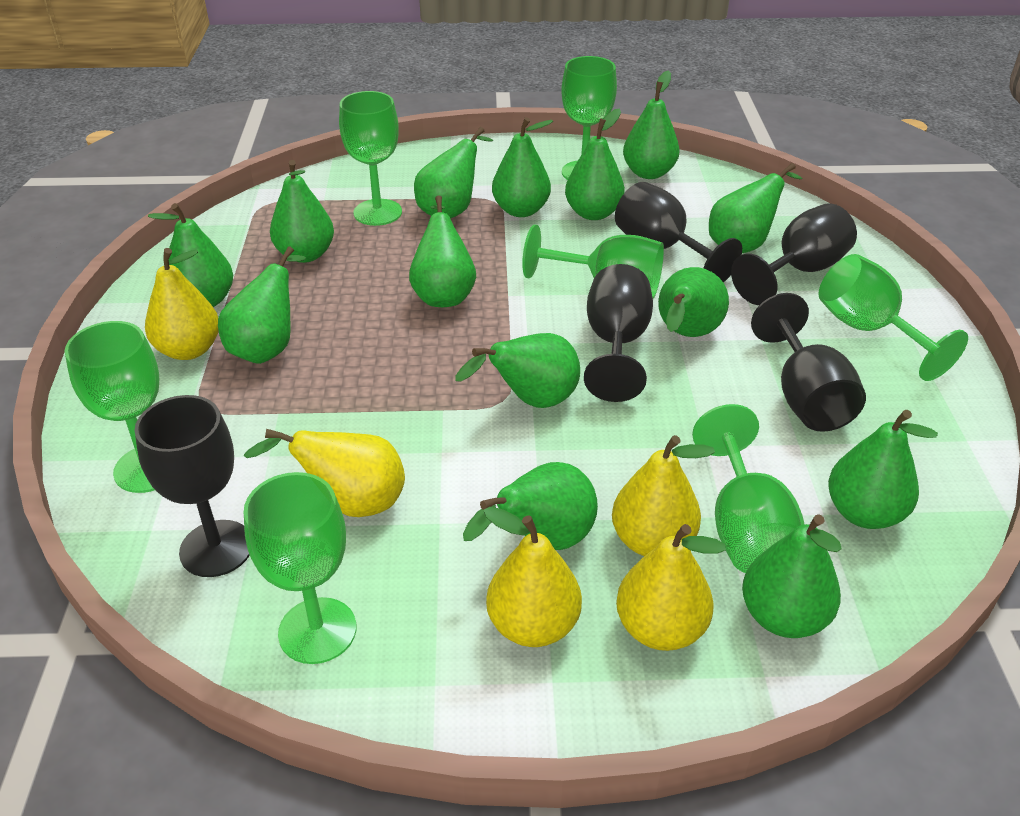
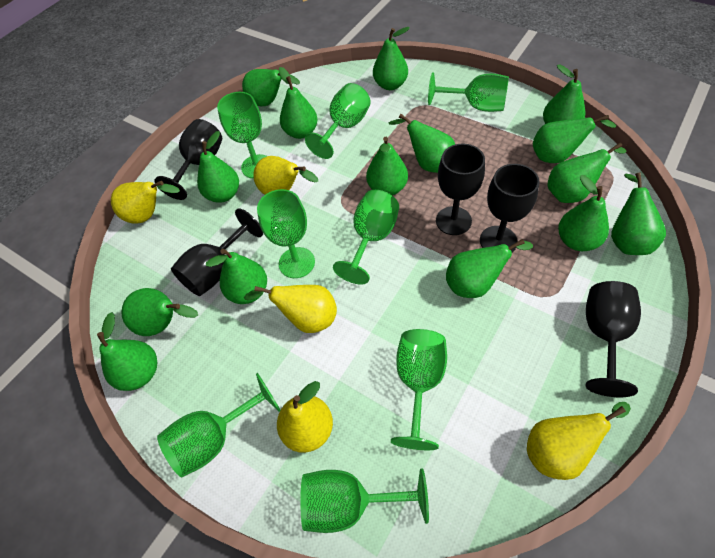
green goblet: [64,321,159,493] [244,472,356,664] [339,91,402,226] [522,225,664,299] [561,56,617,180] [692,404,804,573] [818,254,968,381] = 7 -> [157,373,280,477] [217,92,267,179] [257,189,315,278] [300,468,429,533] [305,83,371,159] [333,190,399,285] [391,329,447,450] [428,73,509,112] = 8
green pear: [148,203,233,307] [218,246,306,364] [270,160,334,263] [409,195,476,307] [414,127,493,218] [455,333,580,408] [463,462,598,550] [492,117,553,217] [565,108,625,220] [623,70,680,179] [658,267,729,337] [709,163,802,253] [742,514,841,638] [828,410,938,529] = 14 -> [97,312,157,391] [121,288,198,336] [197,131,239,203] [206,249,267,304] [242,69,300,106] [279,67,318,139] [366,137,408,195] [373,27,410,90] [389,114,455,173] [446,239,533,298] [533,115,616,163] [543,64,585,124] [547,143,627,203] [558,175,609,251] [611,172,666,255] = 15

